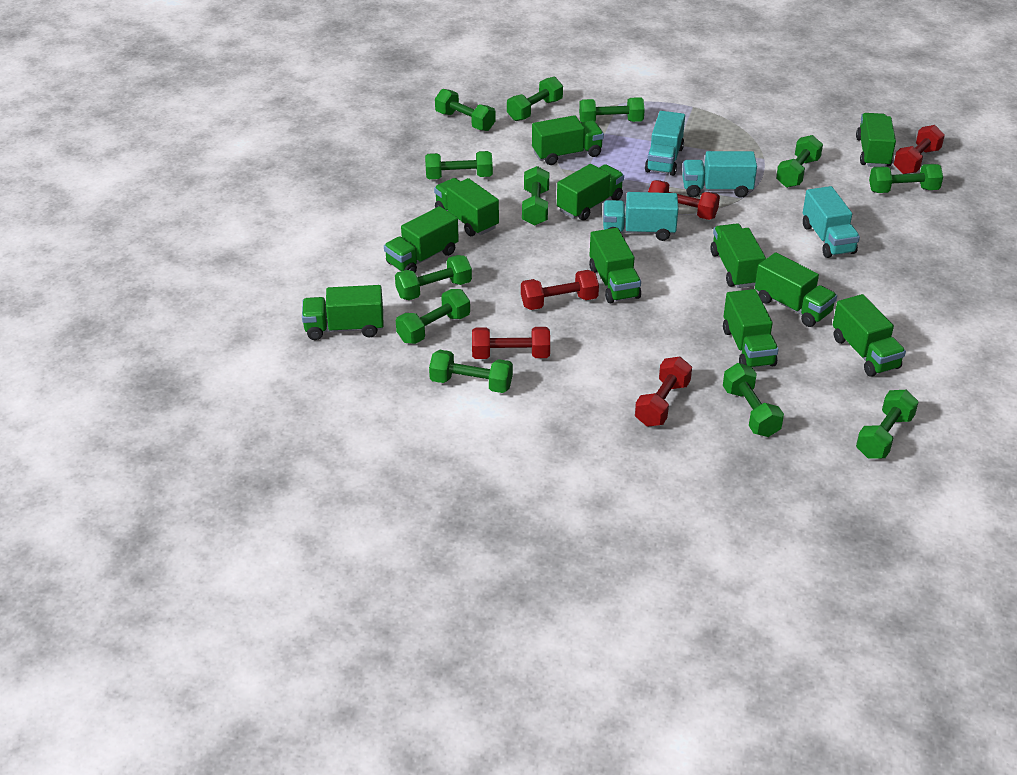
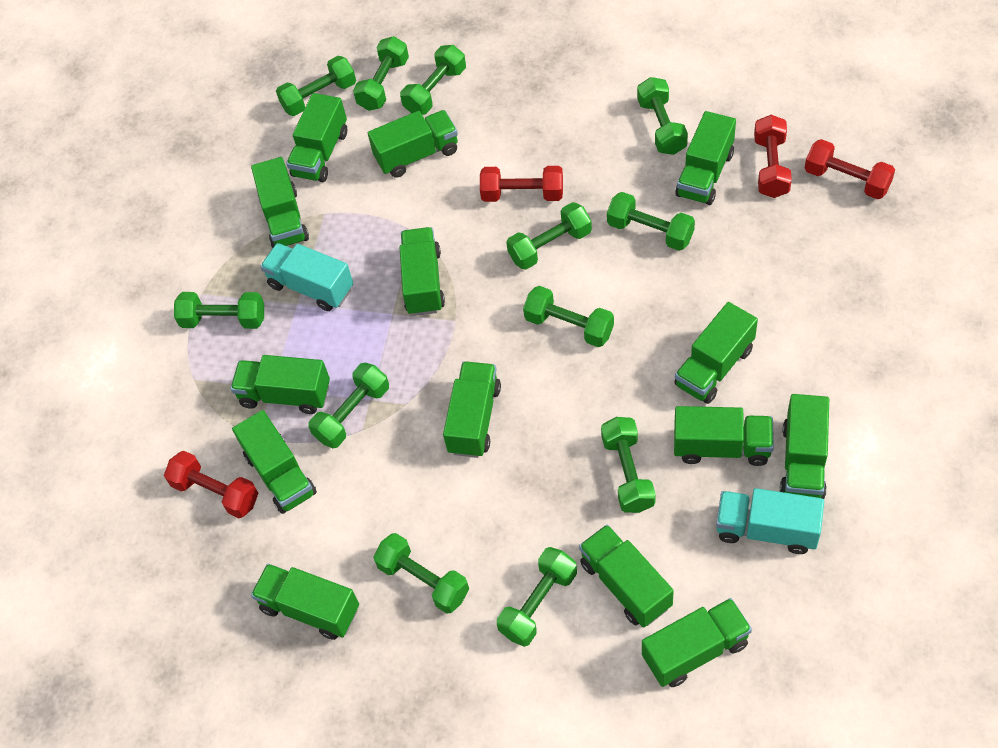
green truck: [302,285,384,340] [384,206,459,272] [434,178,499,236] [532,115,604,165] [557,164,624,221] [589,228,641,303] [710,224,766,288] [723,289,779,368] [755,252,837,327] [833,294,906,377] [856,113,896,167] = 11 -> [230,355,330,414] [232,410,317,514] [251,157,309,248] [251,564,359,640] [286,93,347,182] [368,110,458,178] [399,227,445,316] [443,361,501,458] [579,524,674,628] [642,598,752,687] [674,302,758,404] [674,406,774,466] [675,111,736,205] [780,394,829,499] = 14
red dumbbell: [472,327,550,359] [521,270,599,310] [635,357,692,427] [648,180,720,220] [894,125,945,174] = 5 -> [164,451,258,518] [480,166,563,202] [754,115,792,198] [805,139,895,199] = 4
turquoise truck: [603,192,678,241] [645,111,685,176] [682,151,757,198] [803,186,860,258] = 4 -> [260,243,353,311] [716,488,824,554] = 2

